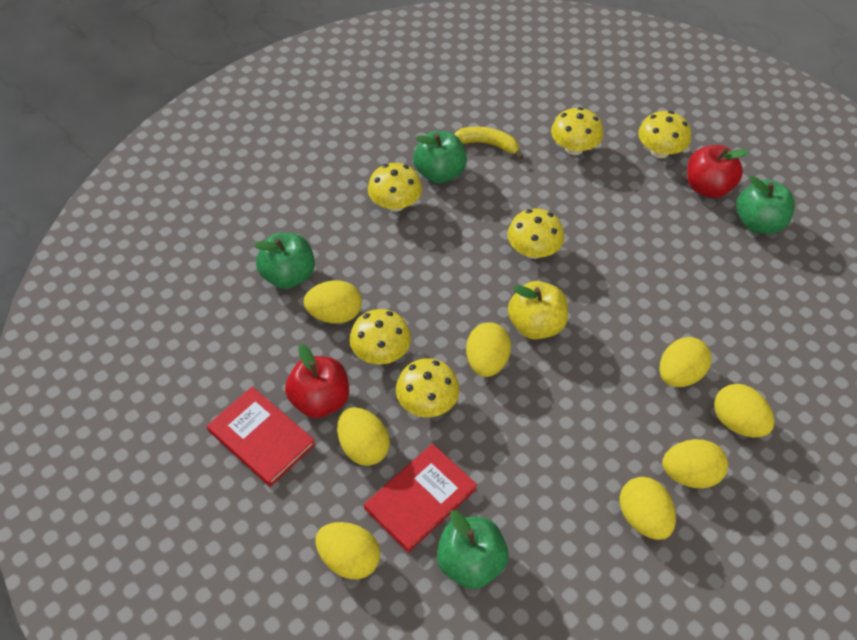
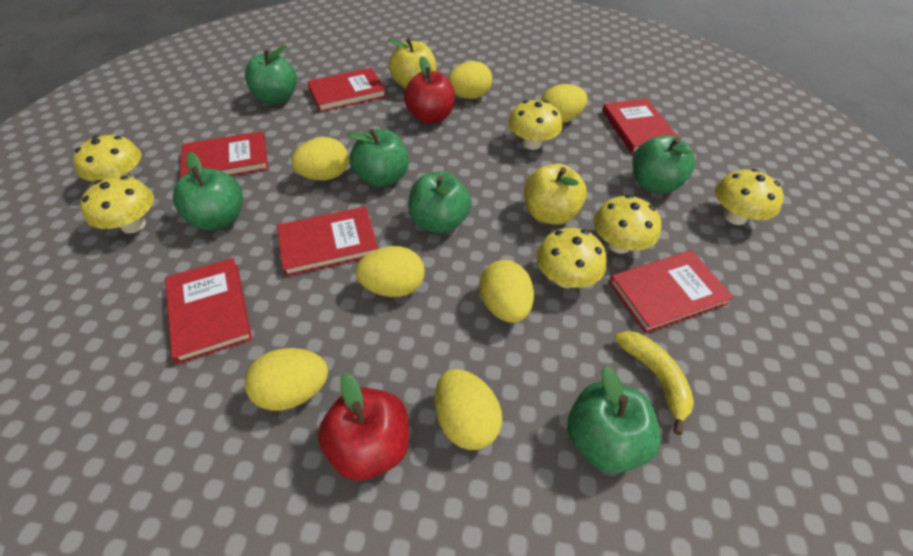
green apple: [254,233,315,289] [413,131,467,183] [437,511,508,589] [736,176,795,234] = 4 -> [173,152,243,230] [245,45,297,104] [347,129,409,187] [408,171,472,234] [567,366,661,474] [633,135,695,194] = 6
red book: [207,386,316,487] [364,444,477,553] = 2 -> [165,258,252,364] [180,131,268,177] [277,206,378,277] [307,68,387,112] [602,99,679,154] [609,250,734,334] = 6
yellow apple: [508,281,568,340] = 1 -> [388,38,437,89] [524,163,587,225] = 2
yellow egg: [303,280,362,324] [316,522,380,579] [337,407,390,466] [466,322,511,377] [619,477,676,540] [659,337,712,387] [662,439,728,488] [714,384,775,437] = 8 -> [245,348,328,411] [291,137,349,180] [355,246,425,297] [434,369,502,450] [448,61,492,99] [479,260,534,323] [540,84,588,123] = 7

